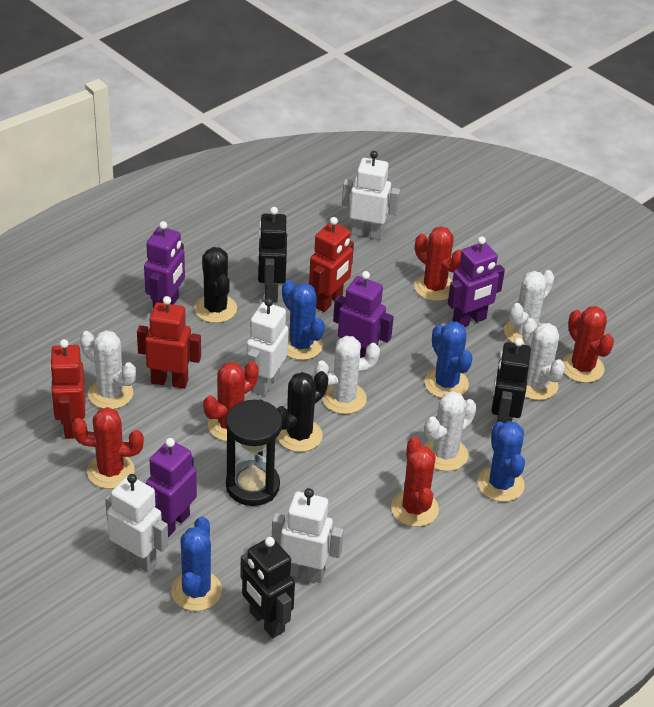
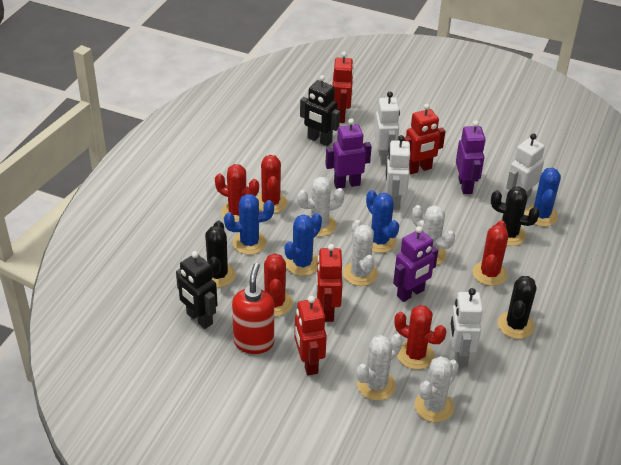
black cactus: [195,247,237,323] [277,371,328,452] = 2 -> [205,221,236,288] [491,187,540,246] [498,276,536,339] = 3
black hourglass: [226,399,282,506] = 1 -> none = 0
black robot: [240,537,295,638] [257,207,287,302] [491,338,531,423] = 3 -> [176,251,218,329] [300,75,340,146] = 2
purple robot: [144,221,185,308] [146,438,197,537] [333,271,394,358] [448,236,505,327] = 4 -> [325,118,372,189] [393,226,438,302] [456,120,486,194] = 3
red robot: [49,339,86,439] [137,296,201,389] [309,217,354,312] = 3 -> [294,296,327,375] [316,244,343,322] [332,52,354,123] [403,104,445,174] = 4
red soap dispenser: none = 0 -> [232,263,274,354] = 1

